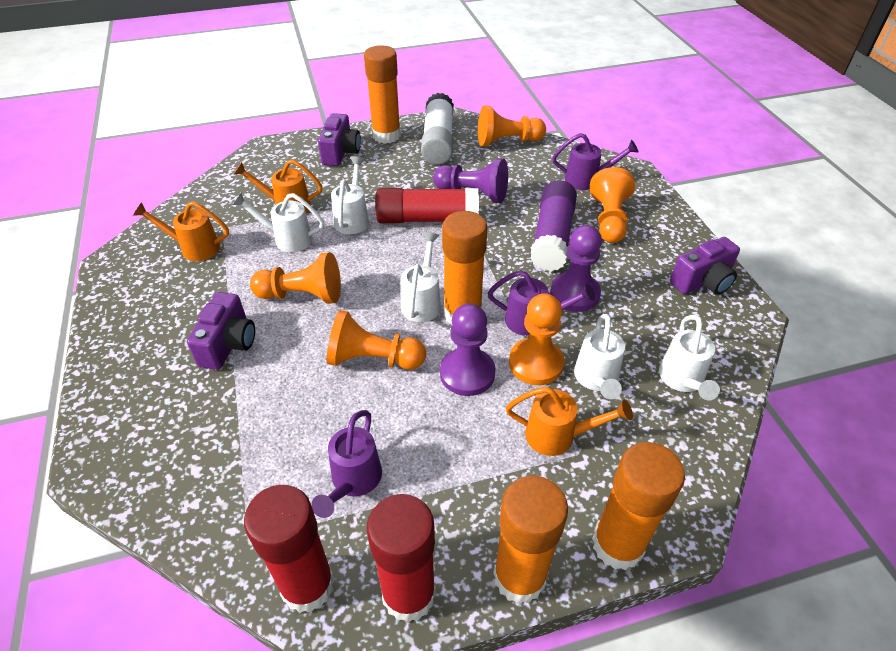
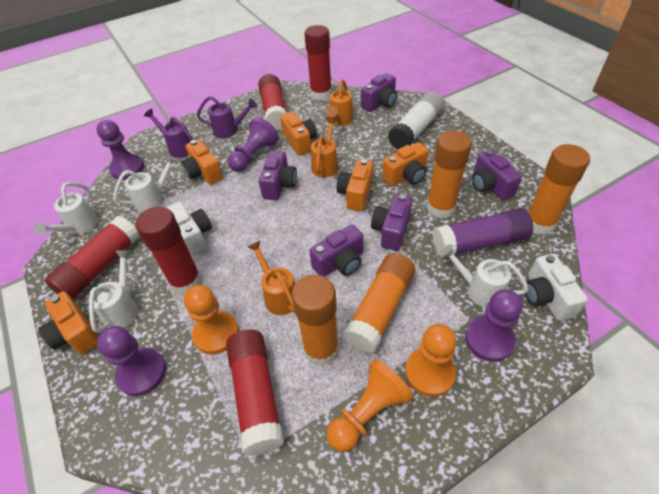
orange camera: none = 0 -> [38,291,98,354] [181,139,223,185] [280,111,317,156] [337,159,373,211] [382,142,428,186] = 5
orange pawn: [250,252,341,304] [327,310,426,370] [478,105,546,147] [509,293,564,385] [590,167,635,243] = 5 -> [184,285,239,355] [327,359,414,452] [405,324,456,397] = 3
purple camera: [187,292,255,370] [318,113,361,166] [670,237,740,295] = 3 -> [259,151,297,200] [309,224,363,277] [361,73,397,112] [371,194,412,251] [472,150,522,201] = 5
purple pawn: [433,158,508,203] [440,304,496,396] [550,225,602,312] = 3 -> [96,120,144,180] [97,326,166,396] [228,117,279,172] [465,289,523,362] = 4
purple watering can: [311,410,382,518] [488,270,595,336] [552,133,639,190] = 3 -> [144,109,193,158] [197,96,257,138] = 2
red glue stick: [244,485,335,613] [367,494,436,623] [375,188,479,223] = 3 -> [45,216,140,299] [136,206,202,295] [226,329,284,456] [258,74,287,131] [305,25,332,101] = 5
white camera: none = 0 -> [166,202,212,255] [525,254,588,321] = 2
white watering can: [232,193,324,252] [331,156,369,234] [401,232,441,322] [574,314,625,399] [659,315,720,401] = 5 -> [34,182,98,236] [89,251,138,333] [114,154,178,212] [440,245,529,308] = 4

